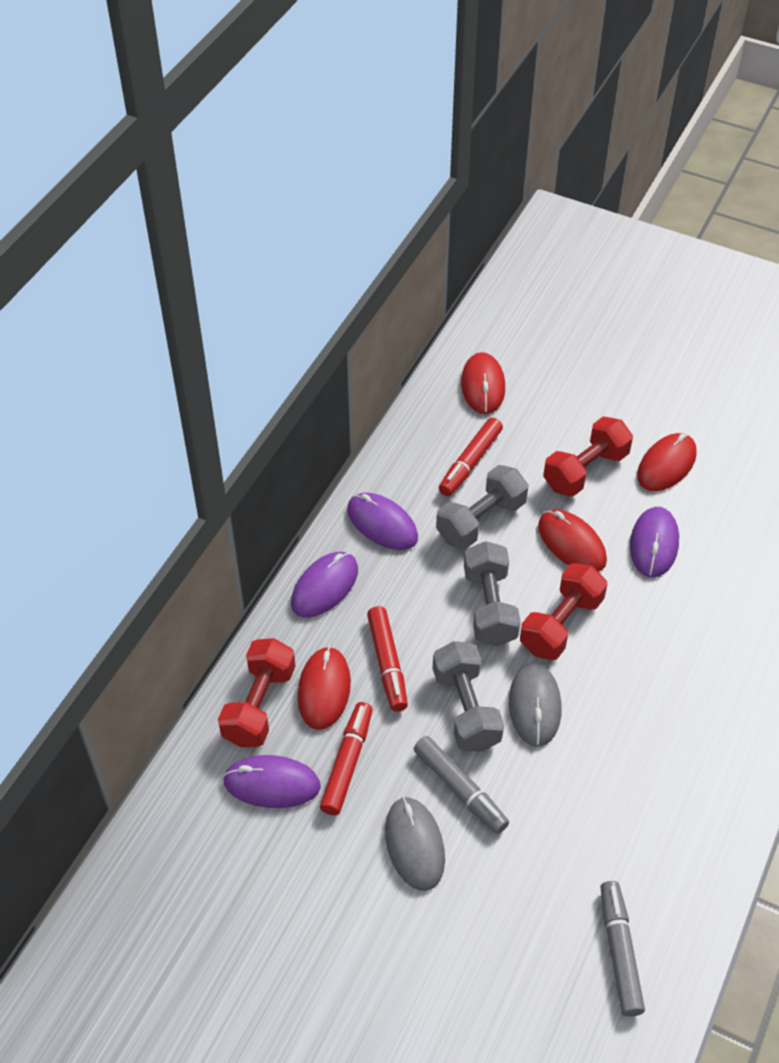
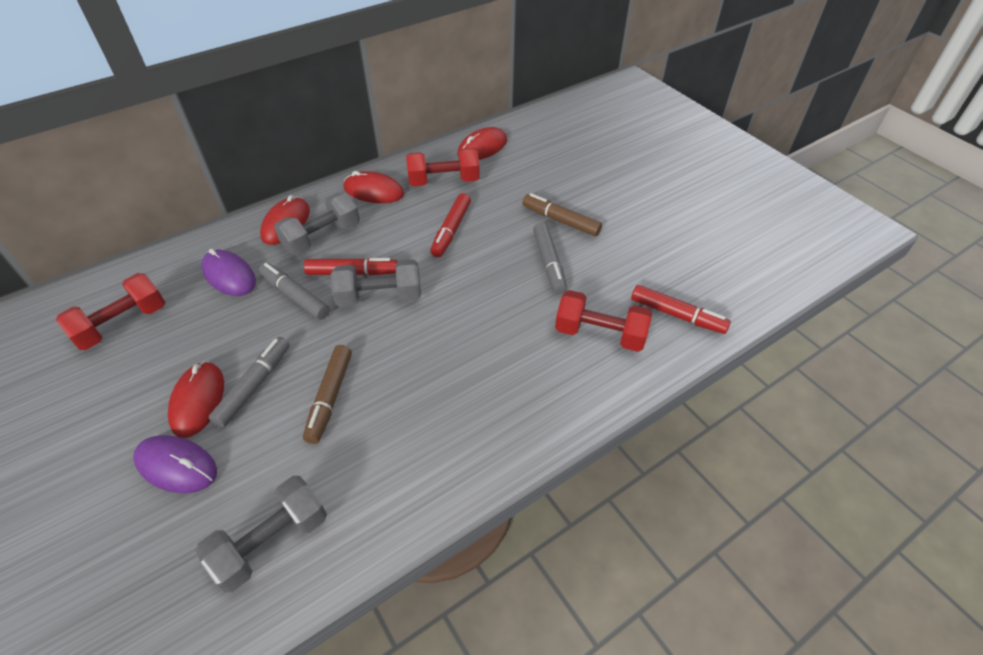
brown marker: none = 0 -> [303,345,352,444] [522,193,602,236] = 2
grey marker: [414,736,509,834] [601,881,645,1017] = 2 -> [208,337,290,428] [259,263,330,320] [533,223,567,294] = 3
grey mouse: [385,797,445,891] [509,662,562,747] = 2 -> none = 0
purple mouse: [223,755,321,808] [291,552,358,618] [347,493,418,550] [630,507,679,577] = 4 -> [133,435,217,493] [201,249,256,296] = 2

